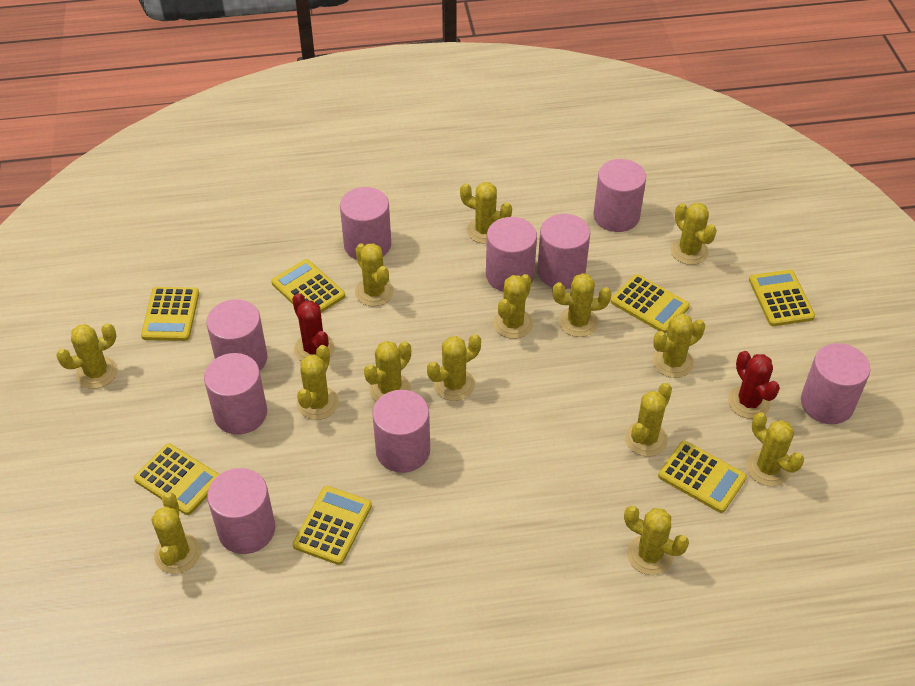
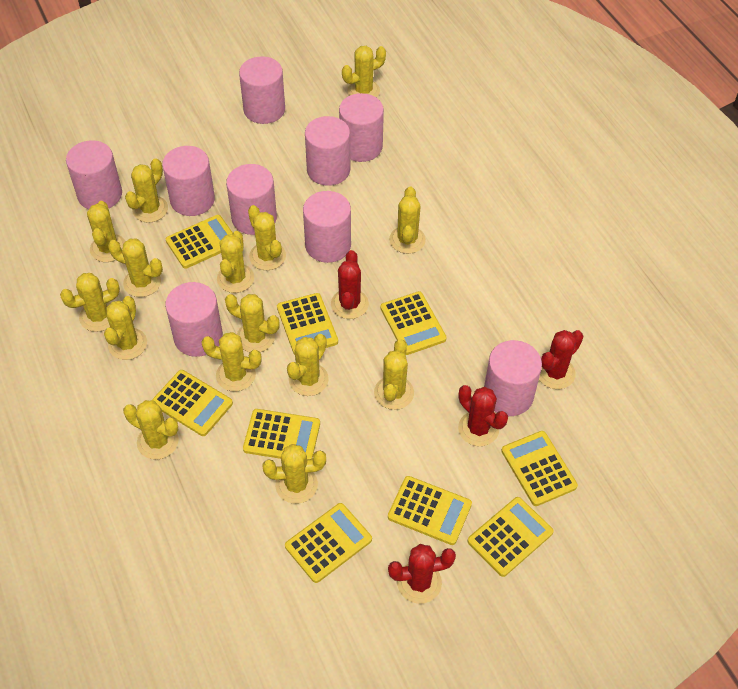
red cactus: [292,293,335,361] [728,351,780,419] = 2 -> [331,250,369,319] [388,544,456,604] [458,385,508,446] [539,330,584,389] = 4
yellow cactus: [56,323,118,389] [152,492,201,574] [297,345,339,420] [355,243,394,306] [364,341,411,402] [427,334,481,401] [460,182,512,244] [493,274,533,339] [552,273,612,337] [624,506,689,575] [625,383,672,457] [653,314,705,378] [671,203,717,265] [746,412,804,486] = 14 -> [60,273,120,332] [87,201,126,262] [104,296,147,360] [108,238,163,297] [123,400,179,460] [125,158,168,223] [201,332,262,392] [217,231,254,293] [225,294,280,352] [248,205,286,270] [262,444,326,504] [287,334,329,396] [342,46,386,98] [374,339,414,410] [389,187,426,254] = 15
yellow calculator: [134,444,220,515] [141,287,199,341] [271,259,345,313] [293,486,372,565] [611,274,690,333] [658,441,747,513] [749,270,815,326] = 7 -> [152,370,233,436] [166,215,233,269] [243,409,320,459] [277,293,338,355] [285,503,372,583] [380,291,447,355] [388,476,472,545] [467,497,554,577] [501,431,578,506] = 9

